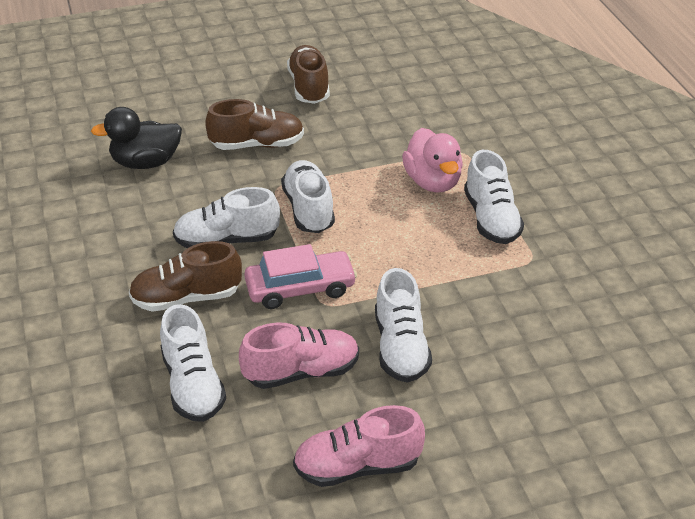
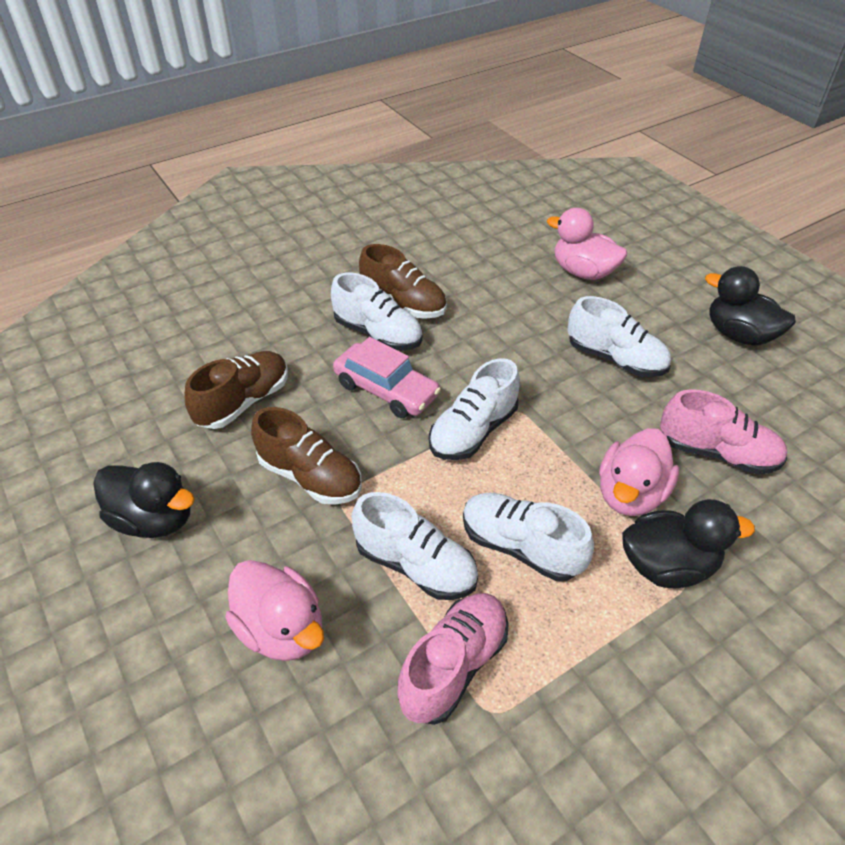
black duck: [91,107,182,169] = 1 -> [93,462,195,538] [622,499,755,588] [705,266,796,346] = 3
pink duck: [402,128,463,193] = 1 -> [225,560,324,661] [547,208,627,280] [599,428,679,516] = 3

